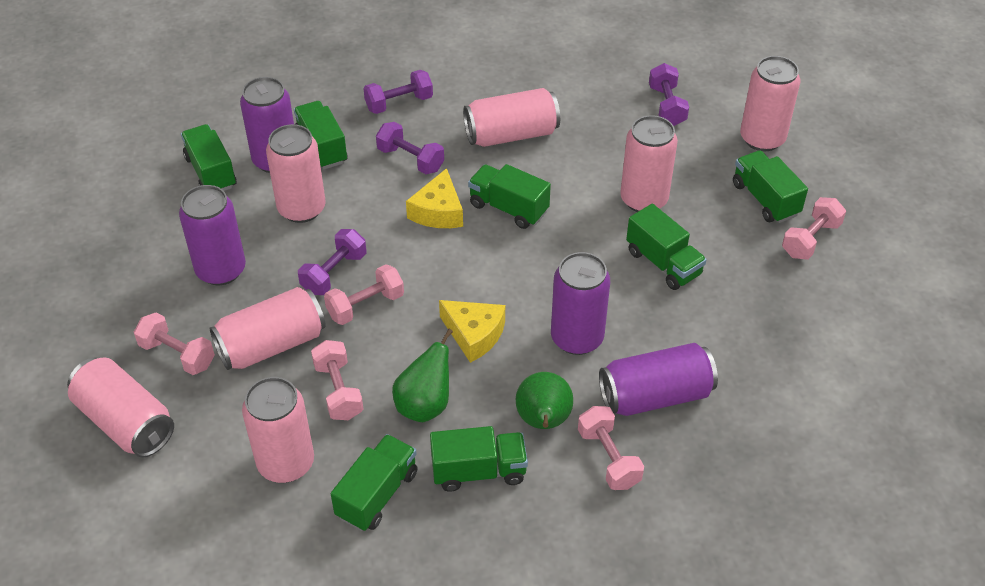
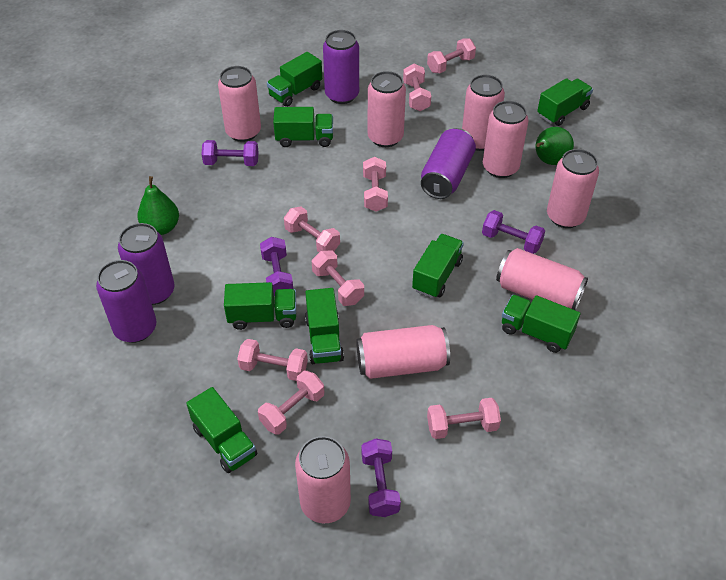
green truck: [181,124,237,191] [294,101,347,169] [331,434,418,531] [430,426,528,492] [468,164,551,229] [626,204,707,290] [733,150,808,223] = 7 -> [186,387,257,473] [224,282,296,330] [267,52,322,107] [273,107,333,147] [305,288,344,364] [412,234,464,298] [502,295,580,353] [537,78,593,126] = 8
pink can: [67,357,174,457] [210,287,326,370] [242,377,314,483] [266,124,326,223] [463,88,560,147] [620,115,678,212] [740,56,800,151] = 7 -> [218,66,261,142] [295,436,351,524] [356,325,450,379] [368,71,406,147] [462,75,505,151] [483,101,529,178] [496,248,588,310] [547,149,599,228] = 8
pink dumbbell: [134,312,215,375] [311,340,363,420] [324,264,404,325] [578,406,644,490] [782,197,846,260] = 5 -> [237,339,308,381] [258,371,324,434] [284,207,340,252] [312,250,364,306] [363,157,388,211] [403,64,431,111] [427,39,476,73] [427,398,501,439] = 8
yellow cheese: [406,168,463,228] [439,300,505,363] = 2 -> none = 0

